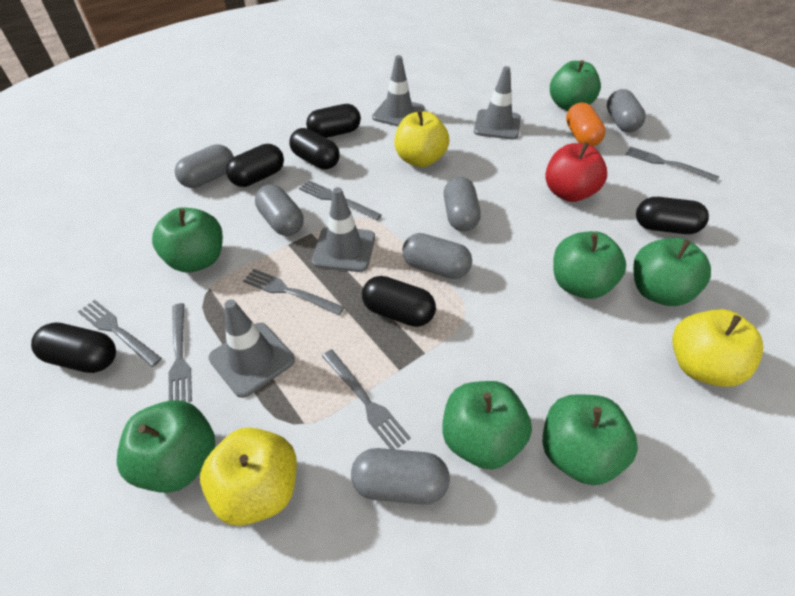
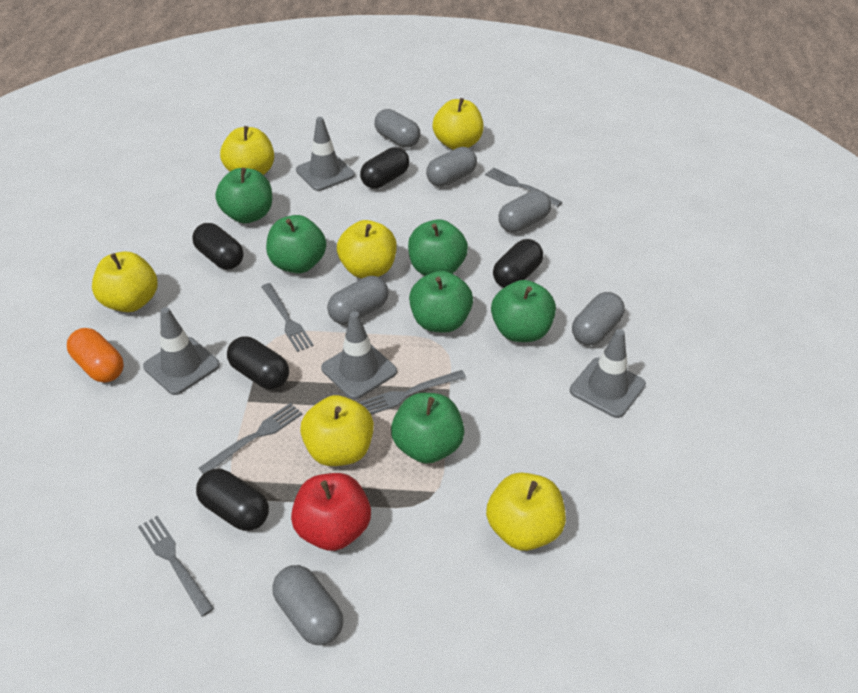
black capsule: [31,323,116,373] [226,144,284,187] [289,128,339,169] [306,104,361,138] [362,276,436,327] [636,197,709,234] = 6 -> [192,223,243,269] [196,469,269,531] [227,336,289,389] [360,147,409,189] [493,239,543,288] = 5
green apple: [117,400,215,493] [152,207,223,272] [442,381,532,469] [543,394,638,485] [550,60,601,111] [553,231,626,299] [633,238,711,306] = 7 -> [215,168,272,223] [266,215,326,273] [391,393,464,464] [408,219,468,276] [409,271,473,333] [491,280,556,342] = 6
grey fork: [78,300,162,367] [169,303,192,402] [243,269,345,315] [299,180,382,220] [322,350,411,450] [626,146,719,182] = 6 -> [138,516,214,617] [199,403,303,474] [261,283,314,352] [359,370,466,415] [485,168,563,207] = 5
yellow apple: [200,427,297,526] [394,110,449,167] [672,309,763,387] = 3 -> [92,251,157,312] [220,126,274,175] [300,395,374,466] [337,220,397,278] [432,98,484,150] [486,472,566,551] = 6

